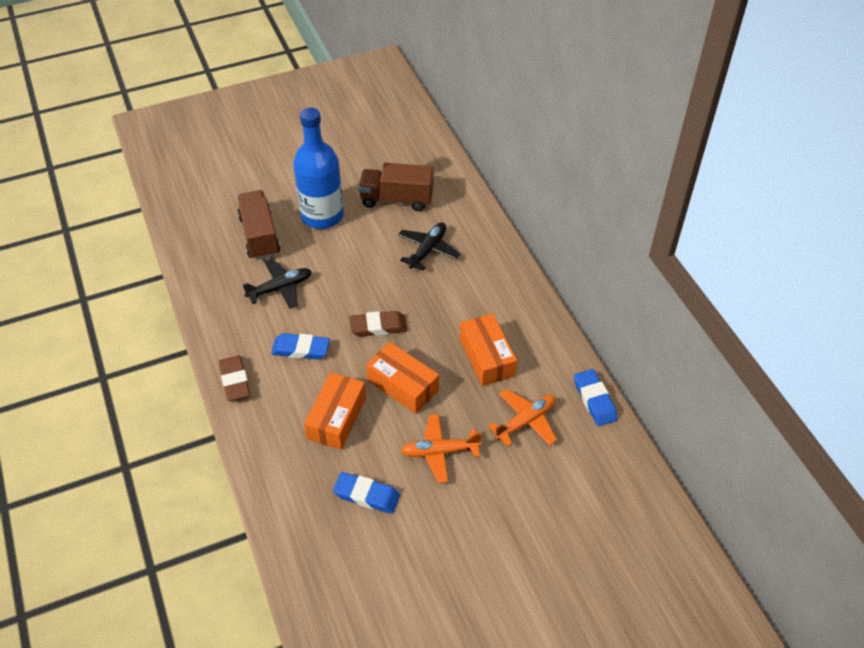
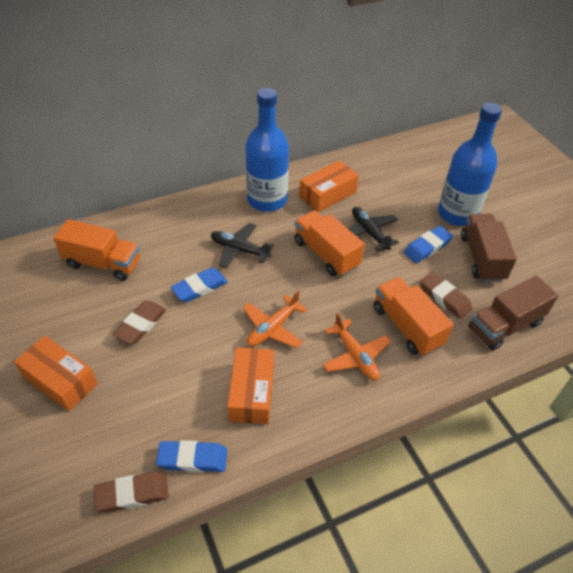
blue bottle: [293,107,344,229] = 1 -> [245,88,289,212] [438,103,502,226] = 2
brown eraser: [219,355,250,401] [349,311,407,337] = 2 -> [94,472,169,512] [113,301,166,344] [420,272,472,319] = 3
orange truck: none = 0 -> [53,219,140,281] [294,210,364,277] [374,277,453,356] = 3

